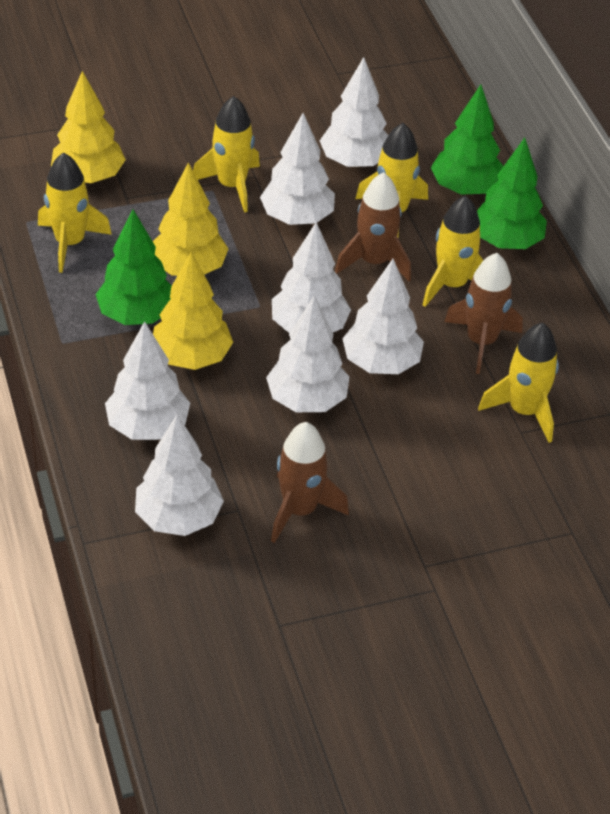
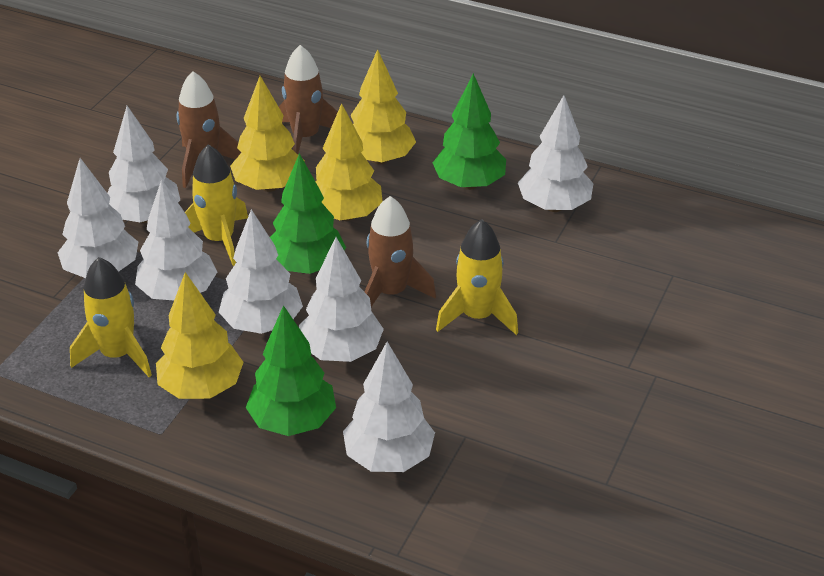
yellow rocket: [38,152,112,273] [193,96,260,213] [355,123,428,237] [423,195,484,307] [478,322,559,443] = 5 -> [70,257,152,377] [185,144,248,266] [436,219,518,335] = 3
yellow tree: [51,71,126,183] [153,162,229,276] [153,252,233,370] = 3 -> [156,272,244,399] [230,76,305,192] [316,103,383,221] [351,49,416,165] = 4

